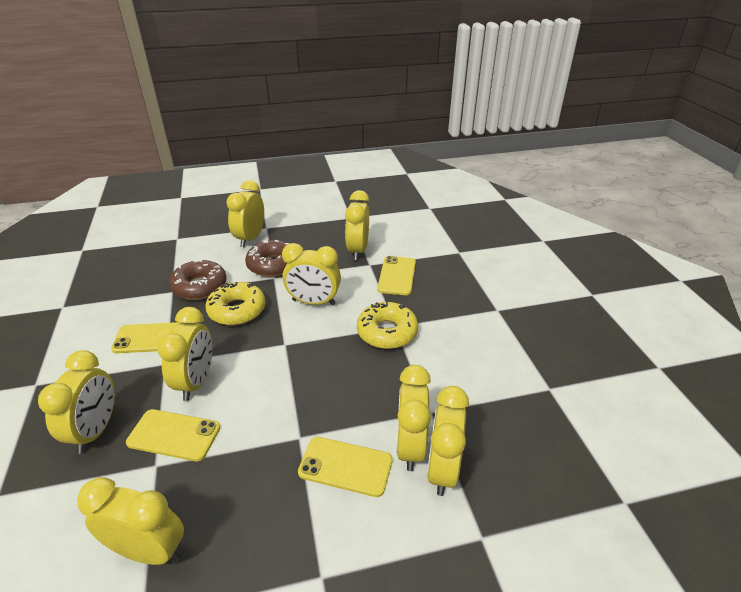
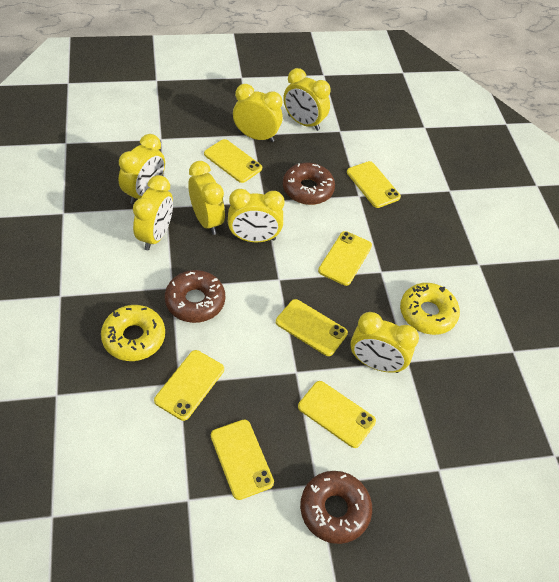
brown donut: [169,260,227,300] [245,240,290,277] = 2 -> [165,270,225,323] [283,163,335,205] [300,471,372,544] = 3
yellow clock: [38,350,115,454] [77,477,184,565] [157,307,212,401] [226,180,264,247] [282,243,341,305] [345,190,369,260] [396,365,431,471] [427,386,469,496] = 8 -> [119,134,165,204] [133,175,173,250] [188,161,225,235] [228,189,285,242] [233,84,283,142] [283,68,331,131] [350,312,419,373] = 7
yellow phone: [111,322,182,353] [126,409,220,461] [298,437,393,497] [377,256,416,295] = 4 -> [154,350,224,421] [204,139,262,183] [211,419,274,500] [276,299,348,356] [298,381,376,448] [318,231,372,286] [347,161,401,208] = 7

